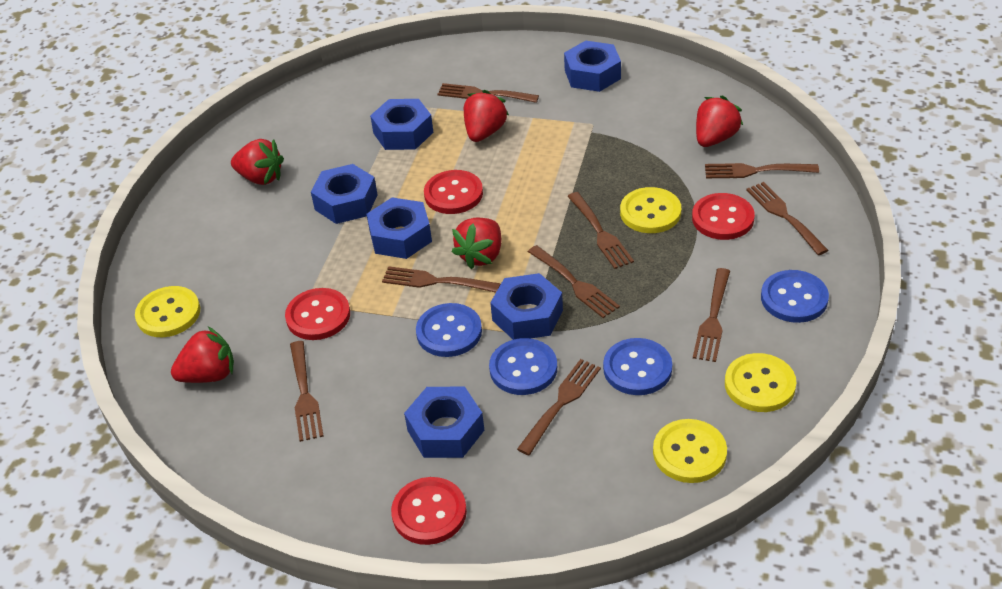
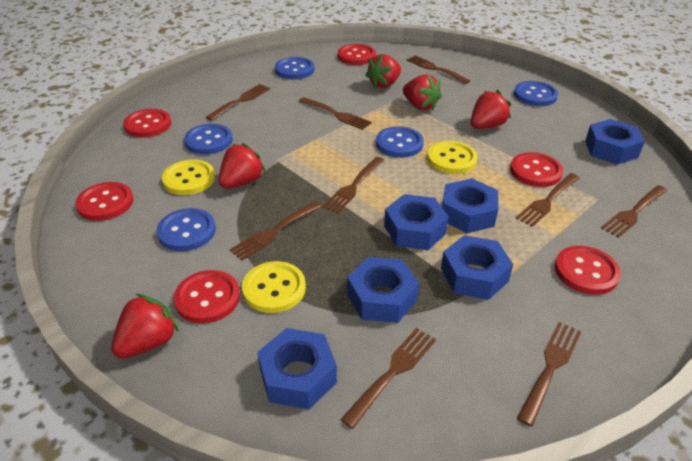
blue button: [416,303,482,357] [489,338,557,395] [603,338,672,395] [761,270,829,323] = 4 -> [157,208,216,251] [184,124,233,155] [275,57,315,79] [376,126,424,158] [514,81,558,106] = 5
red button: [285,288,350,340] [391,477,467,545] [424,170,483,214] [692,193,755,240] = 4 -> [75,182,133,221] [123,109,171,138] [174,270,240,323] [338,44,376,65] [510,152,563,187] [555,246,621,295] = 6
yellow button: [135,286,200,337] [620,187,681,233] [653,419,727,483] [725,353,796,412] = 4 -> [162,159,215,195] [242,261,306,313] [427,141,477,174] = 3

